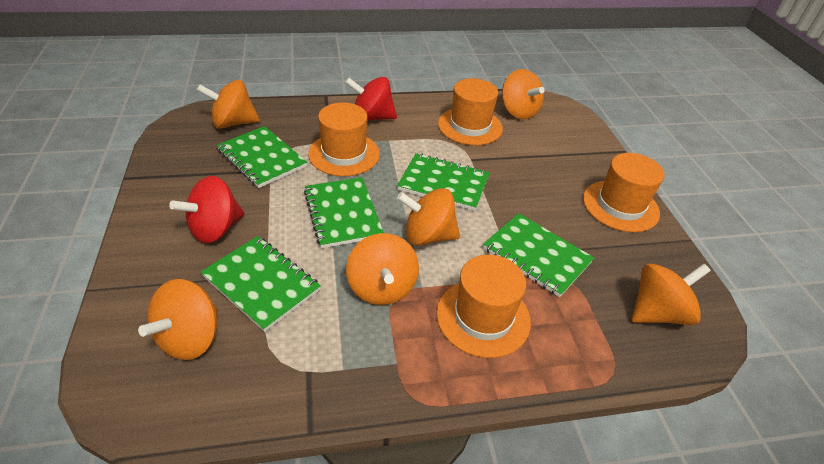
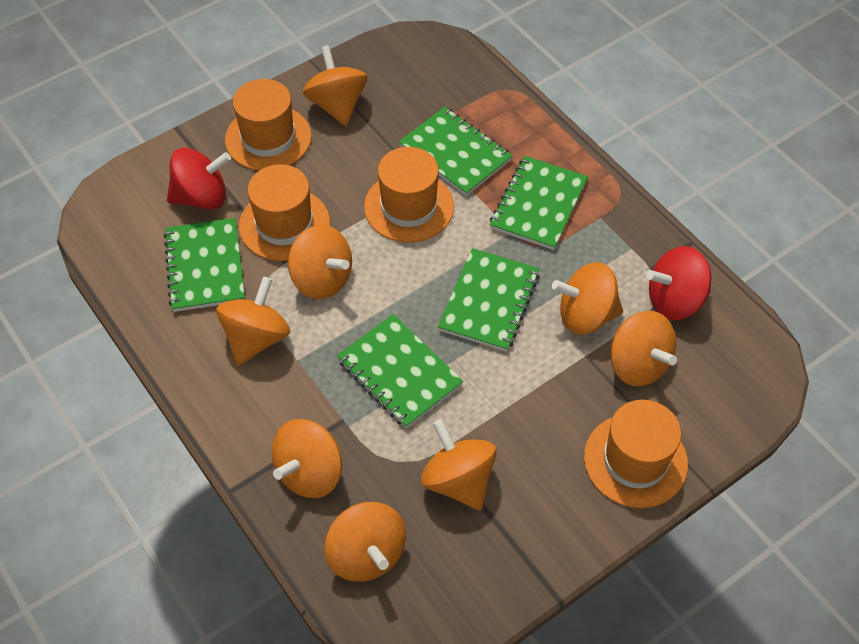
orange spinning top: [138,279,218,360] [197,80,260,129] [346,233,419,305] [397,188,460,246] [502,69,544,120] [632,263,711,325] = 6 -> [216,276,290,366] [272,419,342,498] [288,225,352,299] [303,45,367,126] [325,502,406,582] [421,419,497,511] [552,262,623,335] [611,311,677,386] = 8

